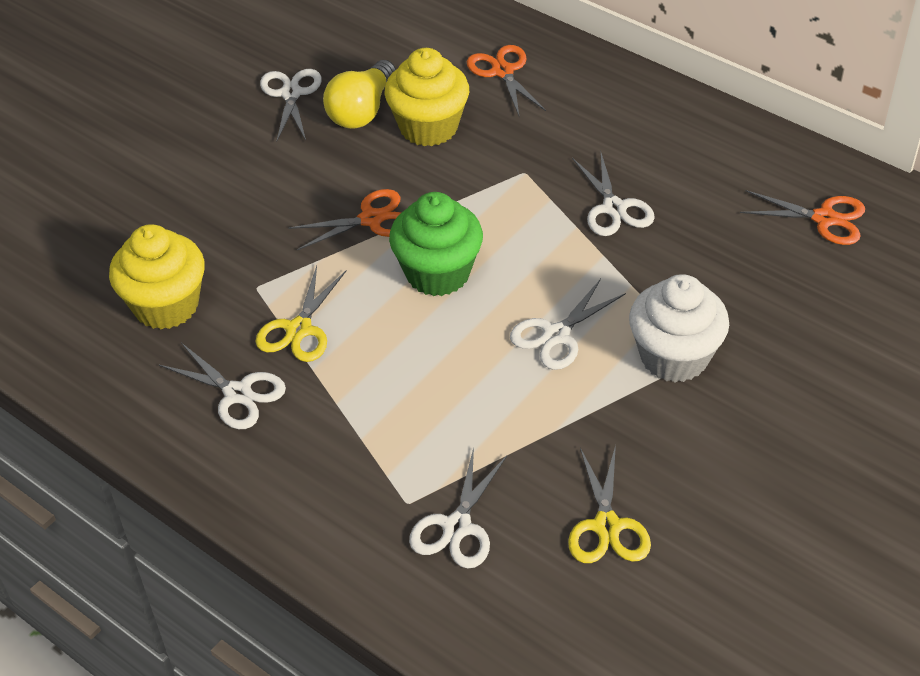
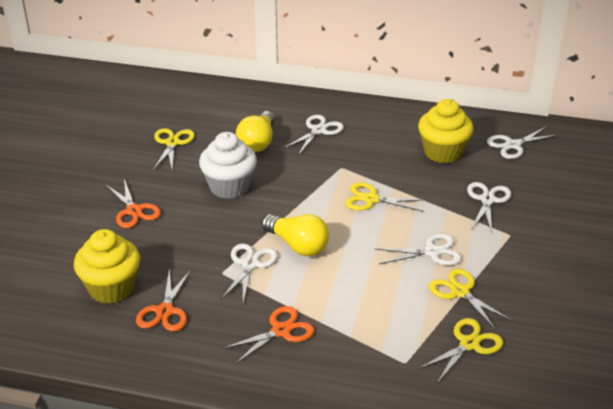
green cupcake: [389,192,483,296] = 1 -> none = 0
yellow light bulb: [323,60,396,129] = 1 -> [236,111,275,152] [262,214,329,256] = 2
yellow scissors: [256,266,346,362] [568,445,651,563] = 2 -> [153,128,195,171] [345,182,426,211] [418,318,503,383] [429,269,512,329] = 4

